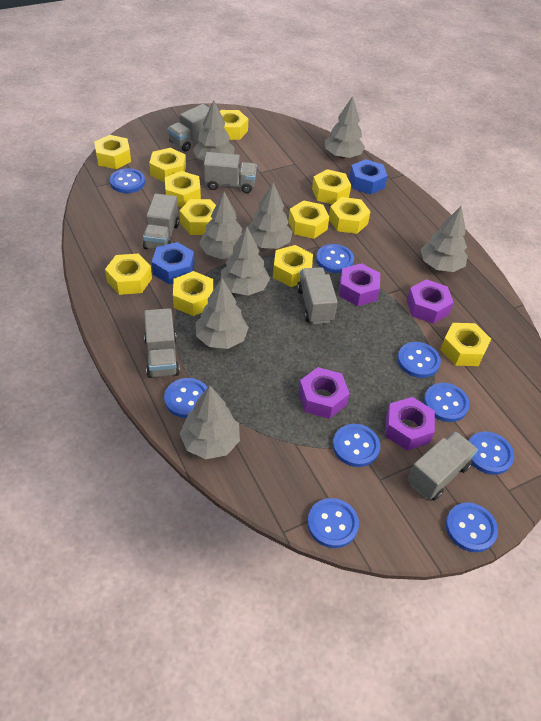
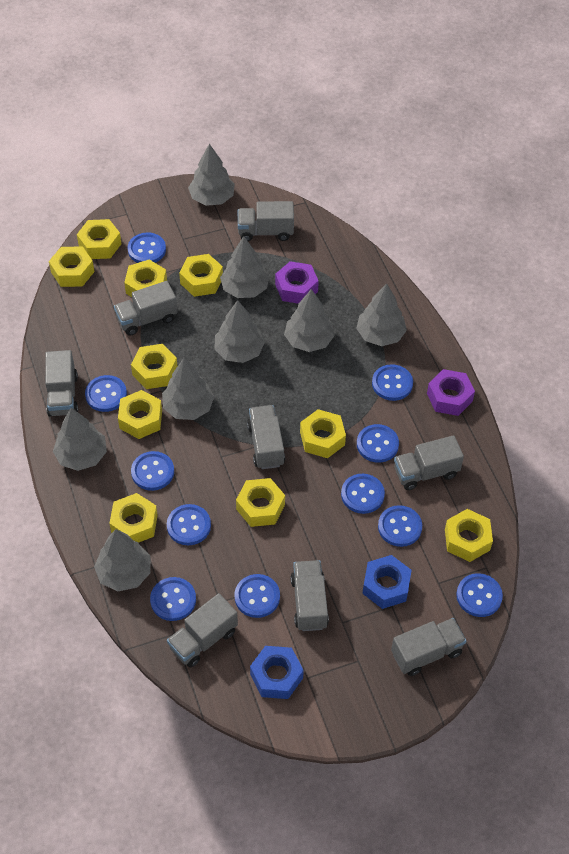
blue button: [110,168,145,193] [164,378,208,418] [307,498,359,548] [316,244,354,273] [333,424,380,467] [397,342,441,378] [424,383,470,422] [446,503,498,552] [469,432,514,475] = 9 -> [85,375,127,412] [127,233,166,263] [131,451,174,491] [150,577,196,621] [167,504,211,545] [234,574,280,618] [341,474,385,514] [357,424,399,463] [372,364,413,401] [378,505,422,547] [456,573,503,617] = 11
grey truck: [143,193,179,250] [144,308,180,378] [167,104,210,152] [204,152,257,193] [297,267,338,324] [408,432,478,501] = 6 -> [45,350,78,417] [114,281,178,336] [167,593,238,668] [238,201,294,241] [247,405,285,469] [291,560,329,631] [391,618,466,676] [394,435,464,490] = 8
purple nut: [298,367,350,419] [339,263,380,306] [385,397,435,451] [407,279,454,324] = 4 -> [275,261,319,304] [427,369,475,416] = 2
yellow nut: [94,135,131,169] [105,254,152,295] [149,148,186,183] [165,171,201,207] [173,271,213,316] [179,199,216,235] [220,110,248,140] [273,245,313,287] [288,200,329,239] [312,169,351,205] [329,197,371,234] [440,323,491,366] = 12 -> [49,246,94,287] [77,219,121,259] [109,493,158,543] [118,390,162,439] [124,260,167,297] [131,344,178,389] [179,254,223,297] [236,478,285,527] [300,409,346,458] [445,509,493,562] = 10

